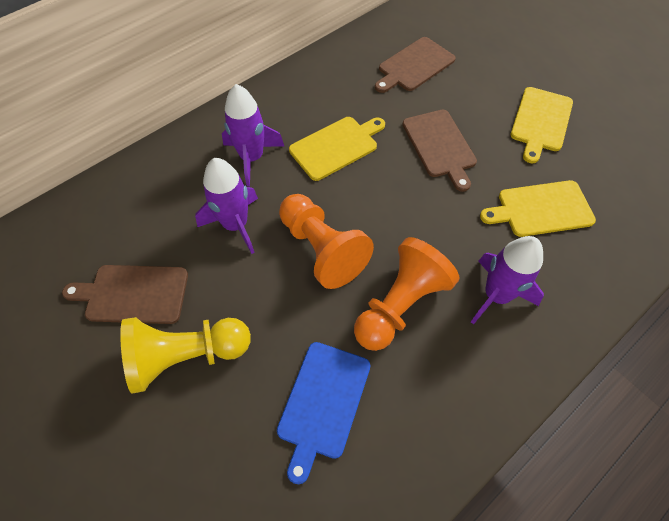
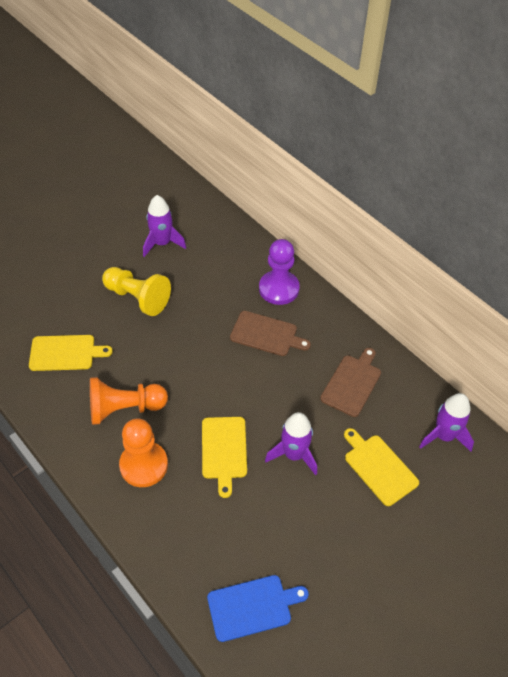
brown cutting board: [62,265,188,324] [375,37,456,93] [402,110,477,192] = 3 -> [230,311,311,356] [320,348,381,417] = 2
purple pawn: none = 0 -> [259,239,300,305] = 1

